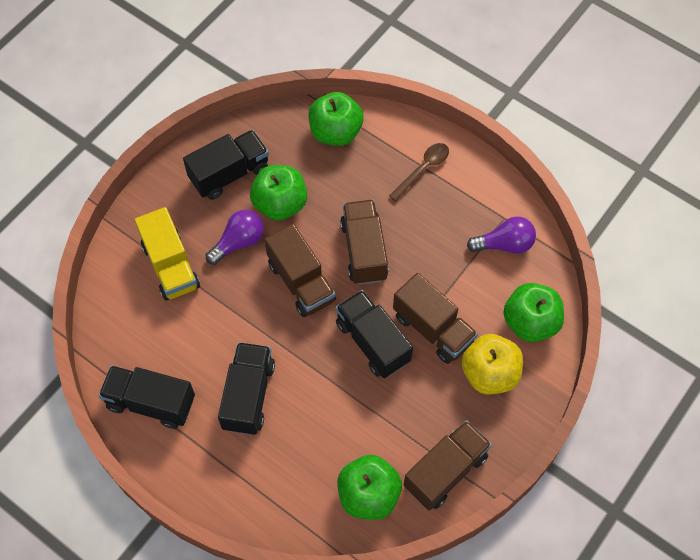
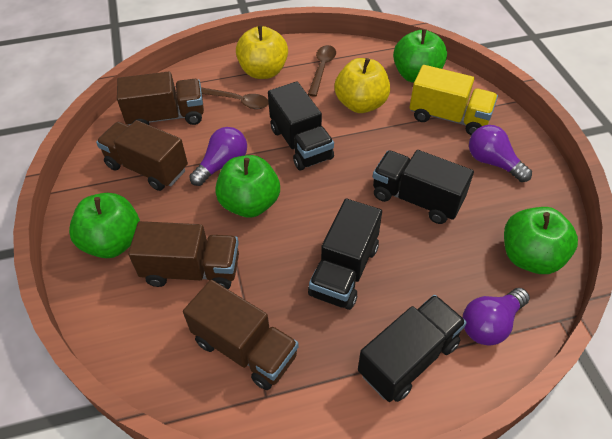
brown spoon: [389,143,449,202] = 1 -> [201,88,269,109] [308,45,336,97] = 2
purple light bulb: [206,210,264,265] [467,216,536,254] = 2 -> [189,127,247,186] [463,288,530,346] [469,125,532,182] = 3
yellow apple: [461,334,523,394] = 1 -> [236,25,288,79] [334,58,390,113] = 2

